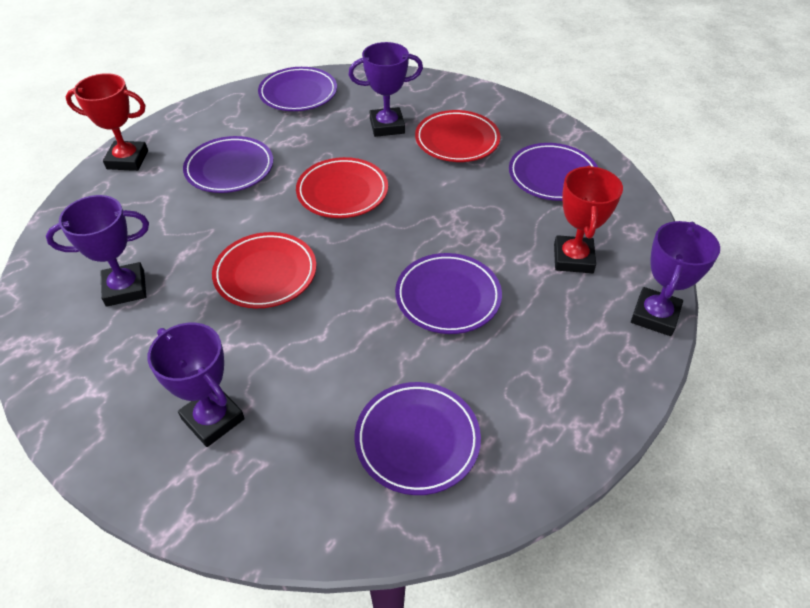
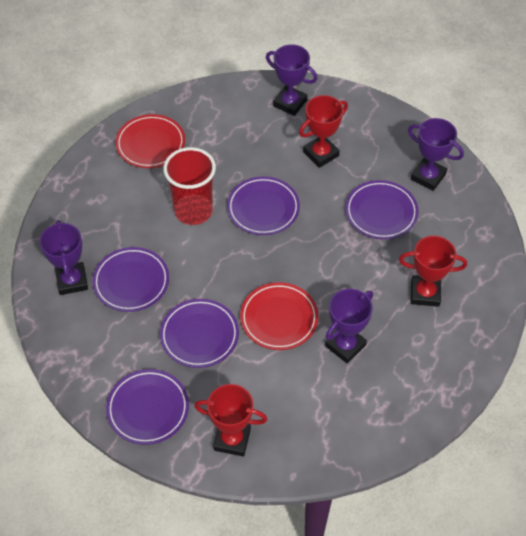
red cup: none = 0 -> [163,147,216,225] = 1
red plate: [212,232,316,308] [296,157,388,218] [415,110,500,162] = 3 -> [115,114,185,168] [240,282,318,350] = 2
red trophy: [65,73,148,171] [554,165,623,273] = 2 -> [194,384,268,456] [299,95,348,168] [399,236,467,307] = 3

